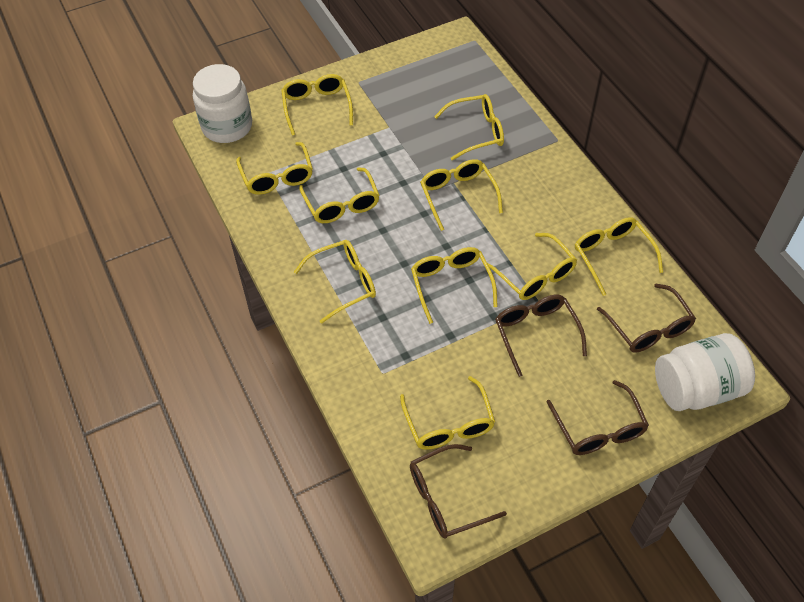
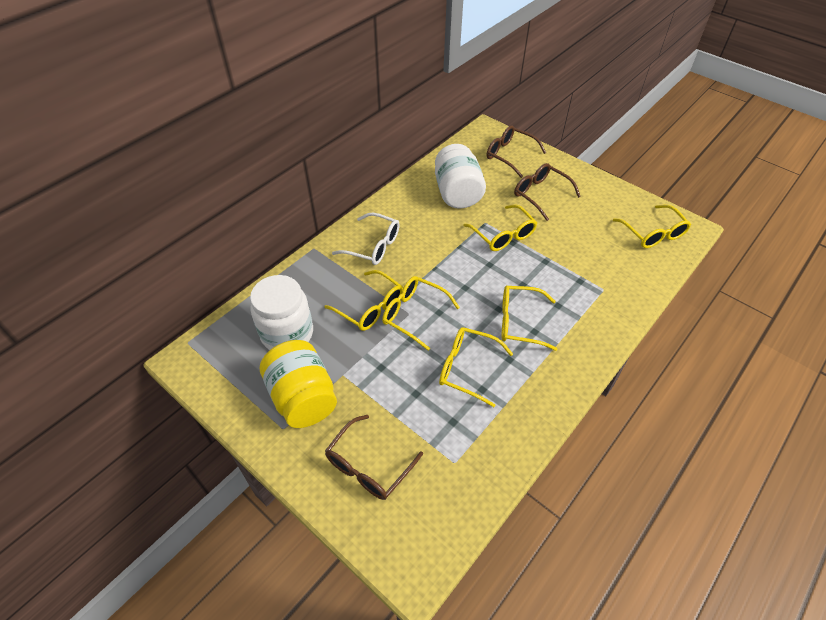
brown glasses: [410,444,507,539] [495,295,587,377] [547,380,649,455] [597,284,696,353] = 4 -> [325,415,423,500] [487,125,546,178] [514,163,581,221] = 3
white glasses: none = 0 -> [332,213,400,265] = 1
yellow glasses: [236,142,313,195] [281,74,353,136] [294,240,376,324] [299,167,379,223] [400,376,495,450] [411,247,498,324] [420,159,503,231] [434,94,504,160] [487,233,577,300] [575,217,663,296] = 10 -> [324,270,403,331] [382,276,460,351] [439,327,513,407] [463,205,537,251] [502,286,557,351] [613,205,691,248] = 6
yellow jar: none = 0 -> [260,340,337,428] = 1

